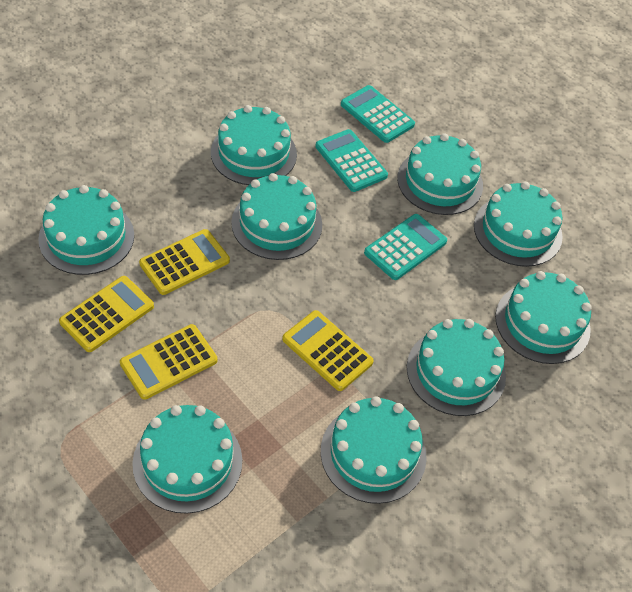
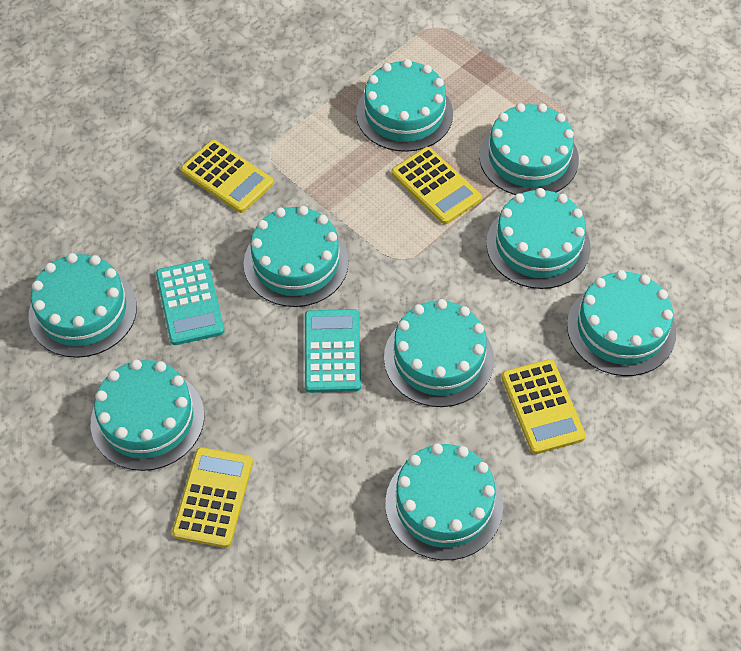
turquoise calculator: [315,129,388,192] [341,85,415,143] [364,214,447,280] = 3 -> [156,259,225,345] [305,309,361,393] = 2

